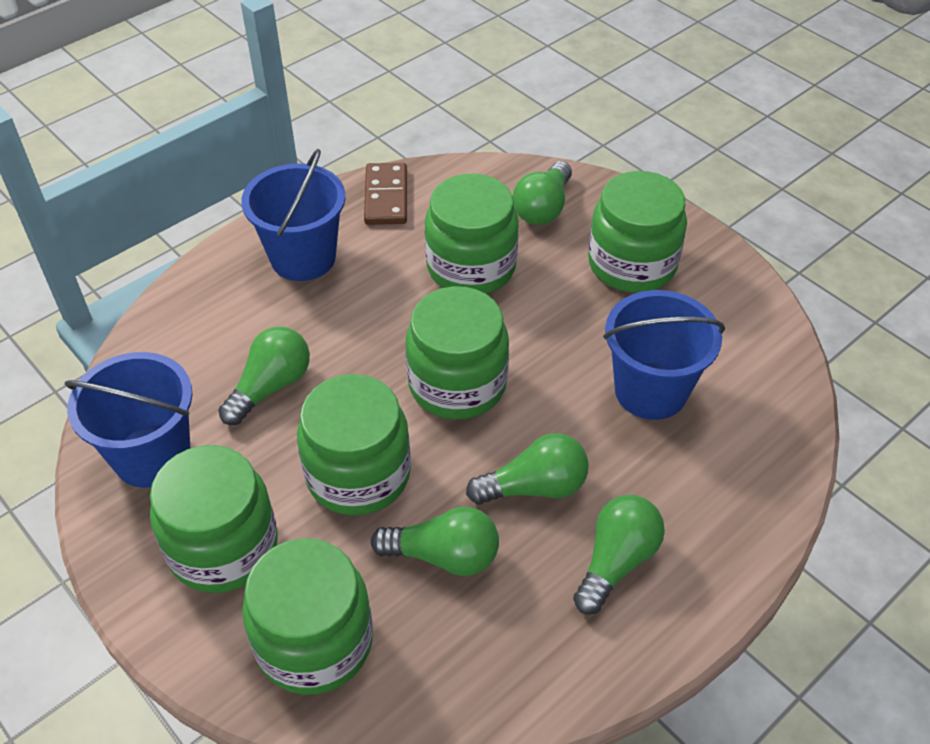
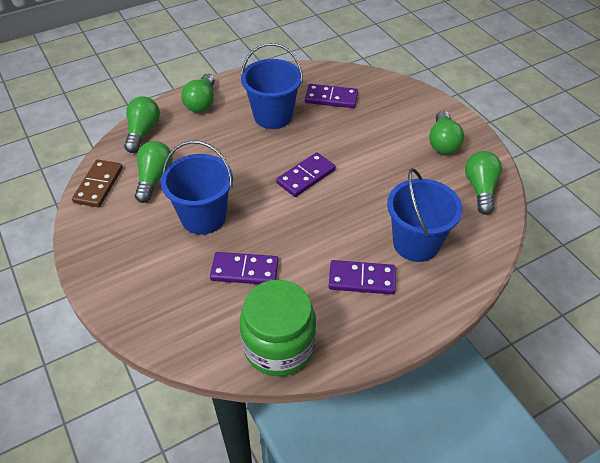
green jar: [150,445,278,593] [242,538,373,695] [297,374,411,516] [406,286,509,419] [425,174,519,294] [588,171,687,293] = 6 -> [240,280,316,376] = 1
purple domino: none = 0 -> [210,252,278,284] [276,152,336,197] [305,84,358,108] [329,260,396,295] = 4

